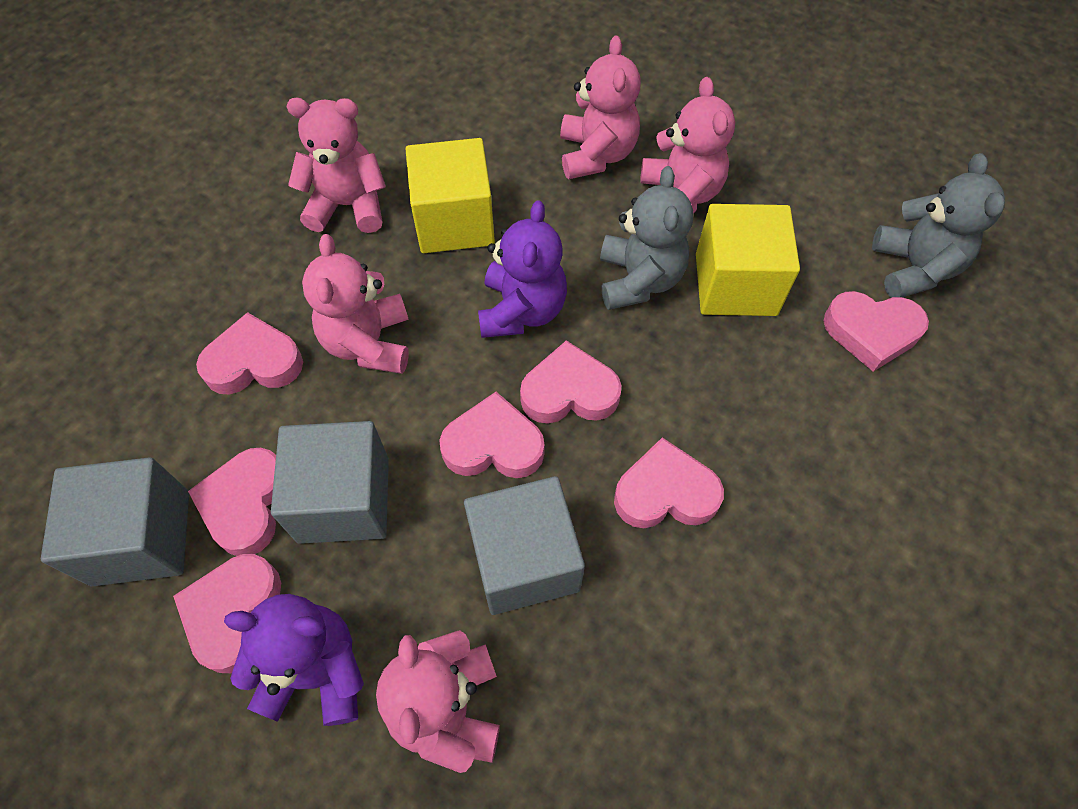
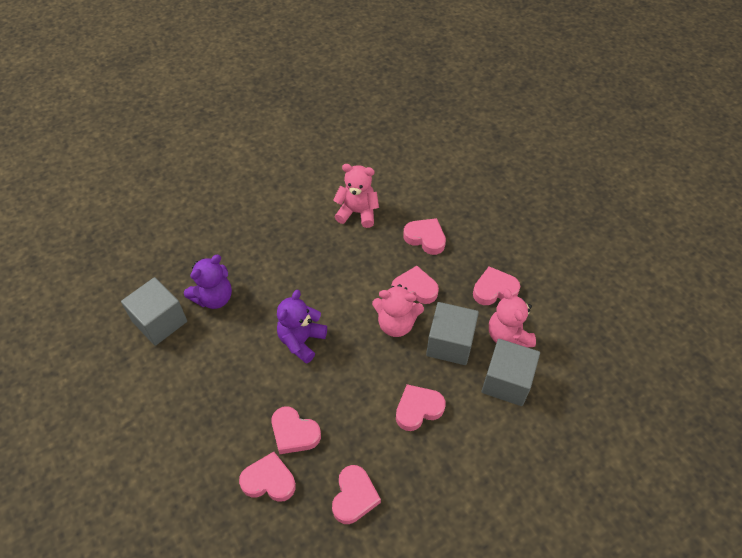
grey teddy bear: [600,166,693,310] [872,153,1005,298] = 2 -> none = 0
pink teddy bear: [287,98,386,233] [302,234,409,374] [376,630,500,773] [560,36,641,179] [640,77,735,213] = 5 -> [333,164,379,228] [372,284,424,337] [489,288,536,348] = 3
yellow cube: [406,138,495,253] [696,204,800,316] = 2 -> none = 0

